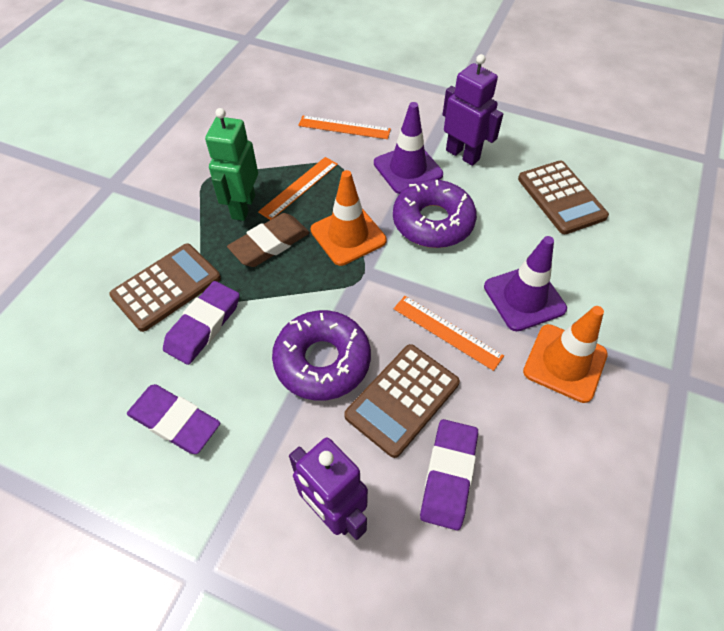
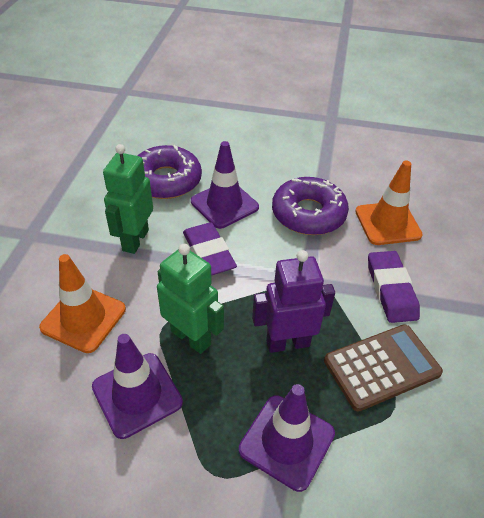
brown calculator: [109,243,221,332] [344,344,460,458] [518,161,609,234] = 3 -> [324,324,443,412] = 1
brown eraser: [227,213,310,267] = 1 -> none = 0
green robot: [205,108,258,221] = 1 -> [103,144,153,254] [157,244,224,354] = 2
orange ruler: [258,157,338,220] [298,115,391,139] [394,296,504,371] = 3 -> none = 0
purple eraser: [127,384,220,454] [163,281,240,365] [420,419,478,530] = 3 -> [183,222,237,276] [368,251,420,323] = 2
purple robot: [289,437,368,540] [442,54,503,166] = 2 -> [252,250,335,353] = 1
purple traffic cone: [374,102,443,194] [484,236,567,331] = 2 -> [92,334,183,439] [191,141,259,229] [239,384,335,492] = 3

